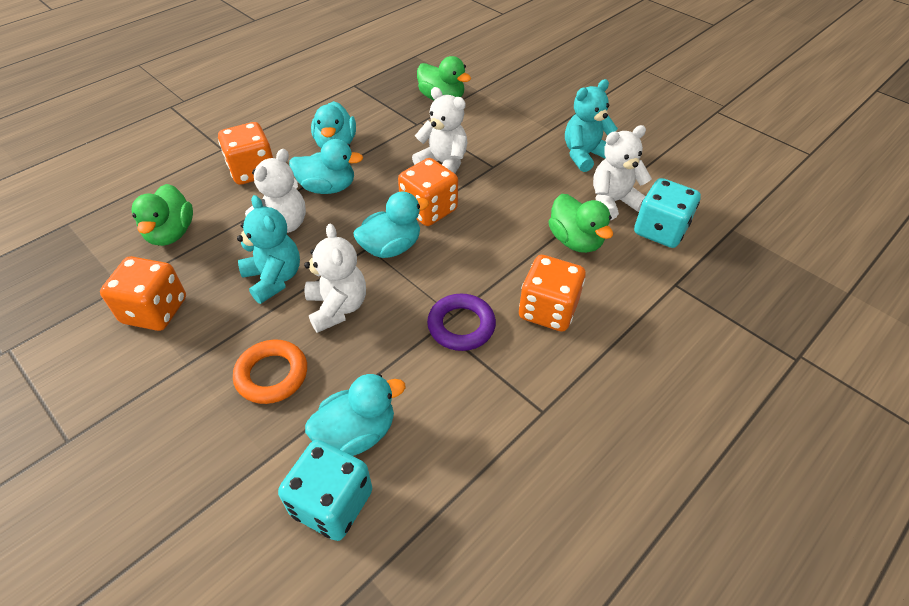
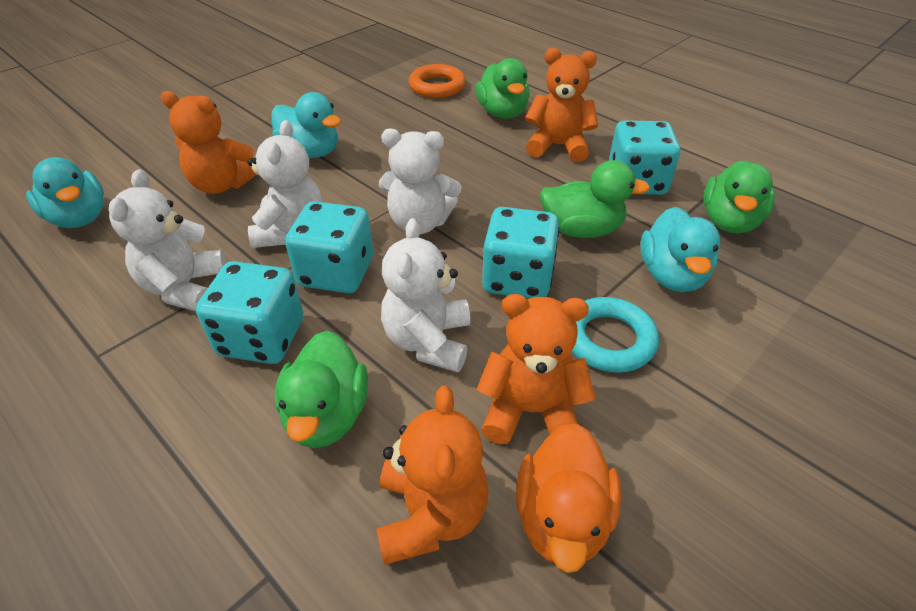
green duck: [131,184,193,246] [417,56,471,101] [549,194,613,253] = 3 -> [275,331,368,448] [475,58,530,119] [540,160,650,238] [703,160,775,233] = 4
orange dice: [100,256,186,331] [218,122,273,185] [398,158,458,226] [519,255,586,332] = 4 -> none = 0
orange duck: none = 0 -> [516,423,621,573] = 1
orange teddy bear: none = 0 -> [161,91,256,194] [376,386,489,565] [477,294,596,444] [525,48,598,162] = 4
purple ring: [427,294,496,351] = 1 -> none = 0
turquoise dice: [278,440,372,541] [634,178,701,248] = 2 -> [196,261,303,364] [285,201,373,293] [482,207,559,298] [609,120,681,195] = 4
turquoise duck: [289,139,363,194] [305,374,406,456] [311,101,356,149] [353,192,429,258] = 4 -> [26,157,104,228] [271,92,341,158] [640,207,721,292] = 3
turquoise ring: none = 0 -> [571,297,659,373] = 1
turquoise teddy bear: [237,195,300,304] [565,79,618,172] = 2 -> none = 0

